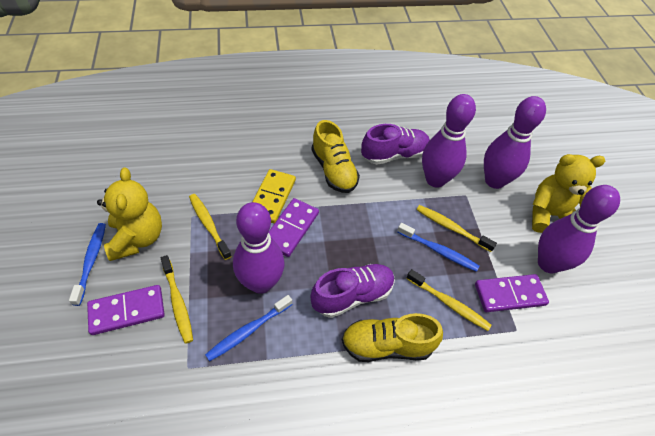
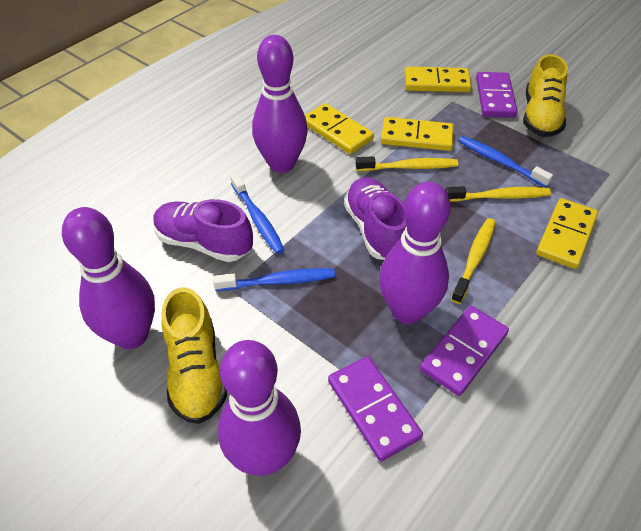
yellow domino: [252,169,296,223] = 1 -> [305,103,374,154] [381,117,454,151] [405,67,472,92] [536,198,598,269] = 4
yellow teddy bear: [97,168,162,261] [532,154,605,233] = 2 -> none = 0
yellow toothbrush: [161,255,193,344] [189,194,232,260] [406,269,492,331] [416,205,497,252] = 4 -> [356,156,458,171] [445,186,551,202] [451,218,496,304] = 3

